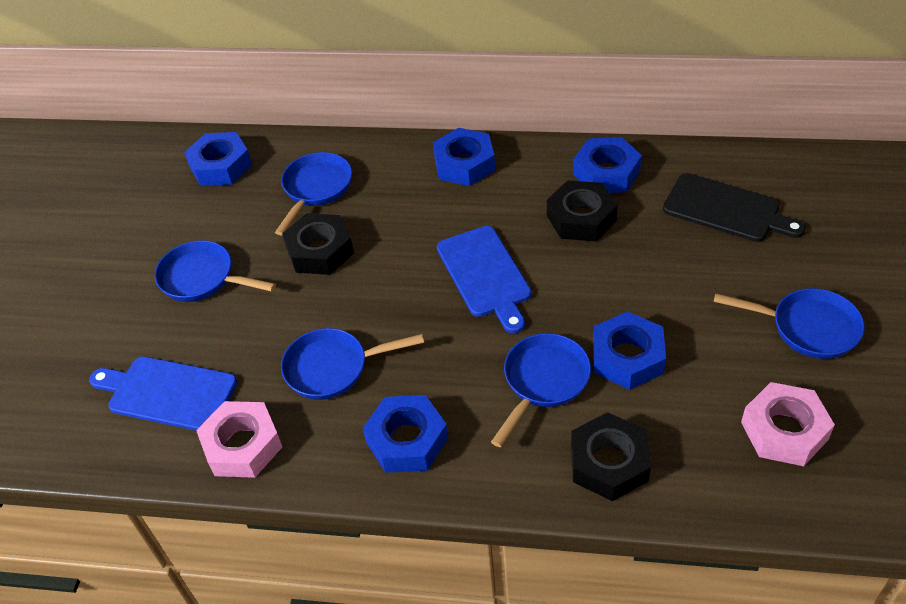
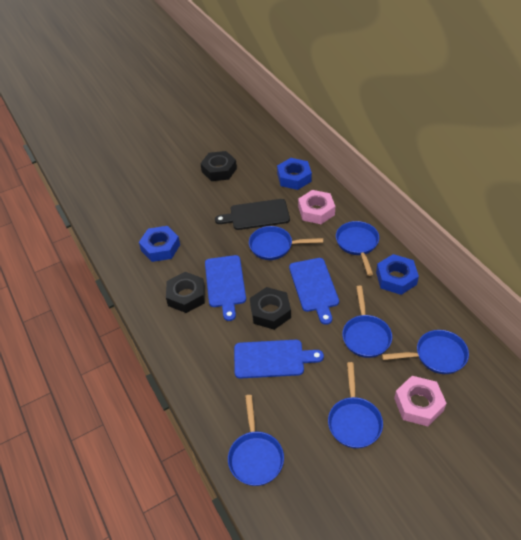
blue cutting board: [89,356,237,431] [437,226,531,333] = 2 -> [205,255,246,321] [234,340,324,379] [289,258,339,325] = 3
blue nut: [184,132,252,186] [363,395,448,473] [433,128,495,186] [573,137,642,193] [593,311,666,390] = 5 -> [139,226,180,262] [277,158,312,190] [376,254,419,295] = 3
blue pan: [155,240,276,302] [275,152,352,236] [281,328,424,400] [491,333,591,447] [714,288,865,359] = 5 -> [228,395,284,486] [249,226,323,260] [328,362,383,449] [336,221,379,276] [342,286,392,358] [382,330,469,374] = 6

